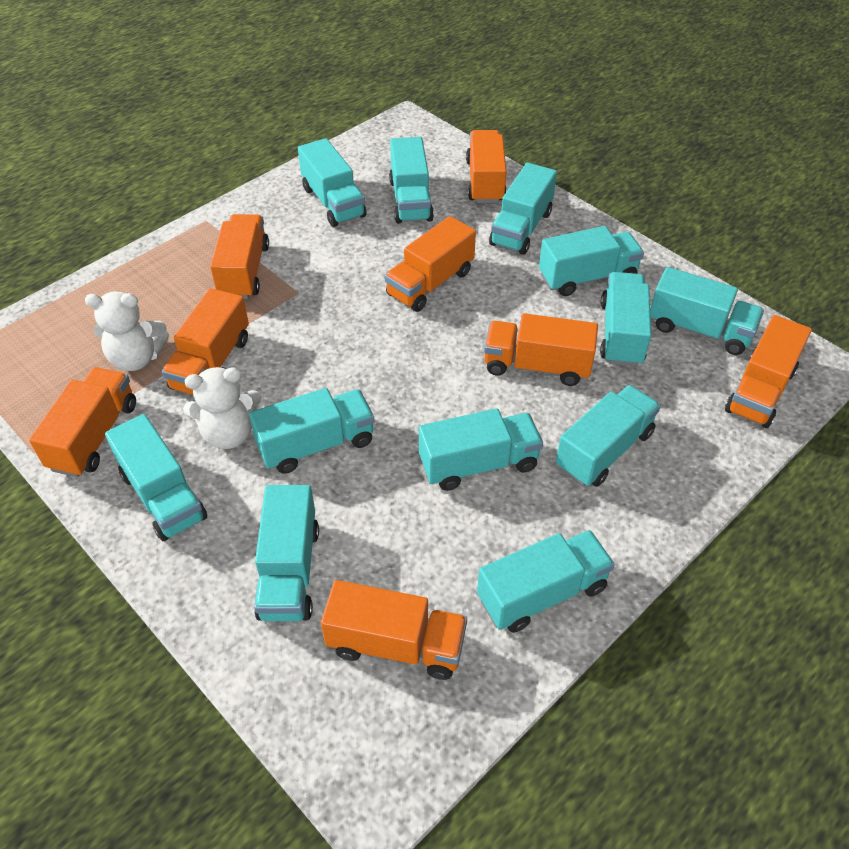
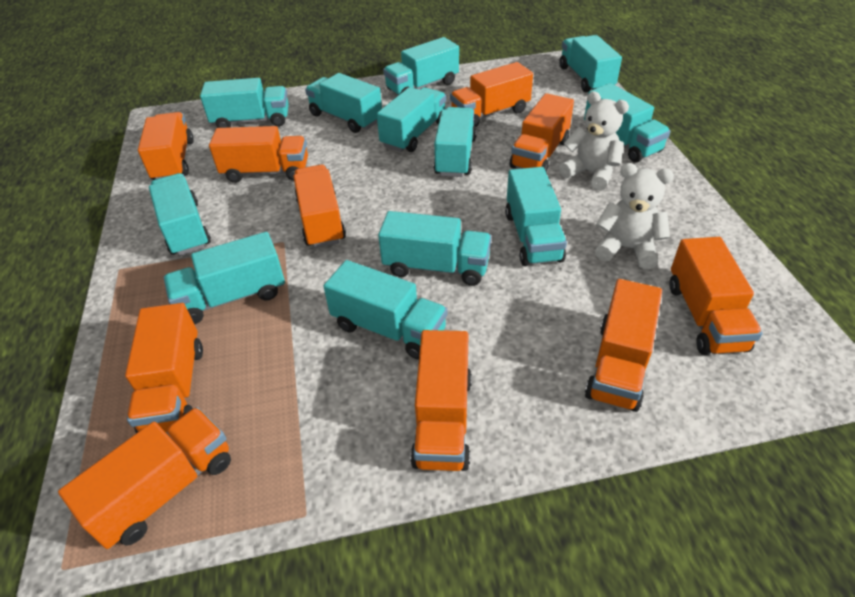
orange truck: [29,367,136,477] [162,288,249,395] [210,214,269,299] [321,580,467,680] [385,216,476,312] [466,130,507,203] [484,313,598,386] [725,315,812,428] = 8 -> [58,407,231,549] [125,303,203,433] [138,112,194,180] [209,126,308,183] [294,165,346,248] [410,330,472,471] [450,62,533,127] [510,93,574,172] [585,279,662,412] [669,237,763,355] = 10

